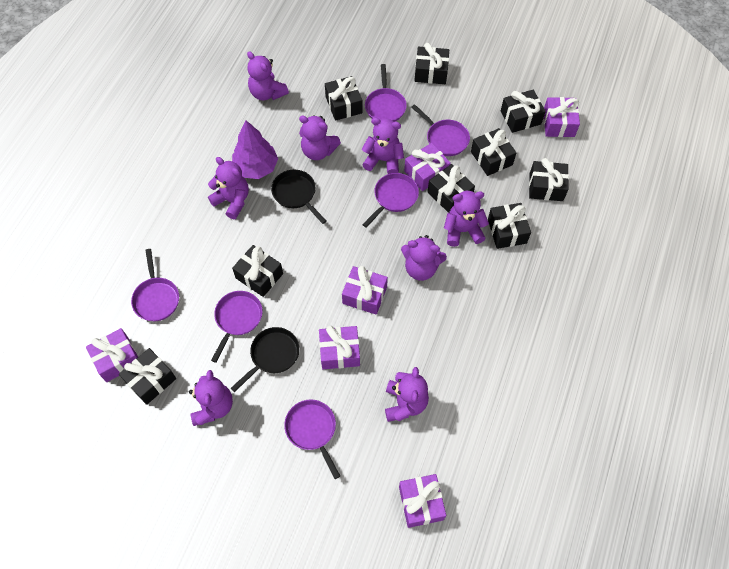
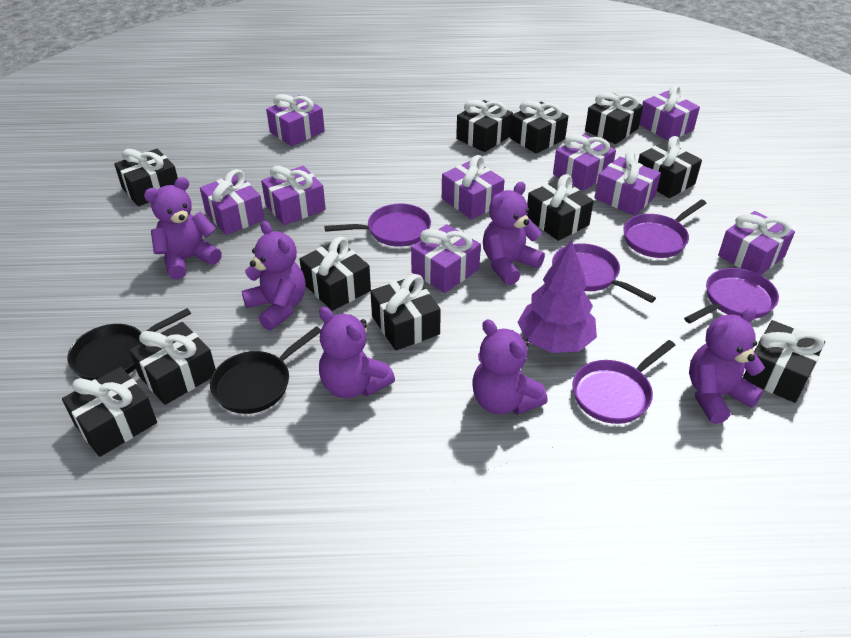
black gift: [119,348,176,405] [232,245,283,297] [325,76,362,121] [414,43,449,84] [427,164,475,213] [471,128,517,176] [488,203,531,249] [501,90,546,133] [529,158,569,201] = 9 -> [62,367,157,457] [114,149,178,206] [129,322,216,405] [299,237,371,311] [370,274,441,351] [456,100,513,152] [510,100,568,154] [527,174,594,241] [585,92,643,144] [638,136,702,198] [743,320,825,403] = 11
purple gift: [86,328,138,382] [319,326,360,369] [342,266,388,315] [399,474,446,528] [404,143,451,191] [544,97,580,137] = 6 -> [200,169,265,235] [261,166,326,225] [266,94,325,146] [411,224,481,293] [442,155,505,219] [553,134,616,191] [594,151,661,216] [639,85,700,141] [718,211,795,275] = 9
purple pan: [131,249,179,321] [211,291,263,363] [284,399,340,479] [362,173,419,228] [365,64,407,122] [411,104,470,156] = 6 -> [325,204,431,247] [552,243,656,303] [572,340,675,424] [623,200,707,258] [684,268,779,323] = 5
purple teddy bear: [189,370,233,426] [208,157,249,219] [247,51,289,100] [299,115,341,160] [362,118,404,174] [385,367,429,422] [401,235,447,281] [444,191,489,247] = 8 -> [144,177,222,280] [242,221,306,330] [319,307,395,398] [473,319,548,415] [483,182,545,285] [689,307,765,424] = 6

